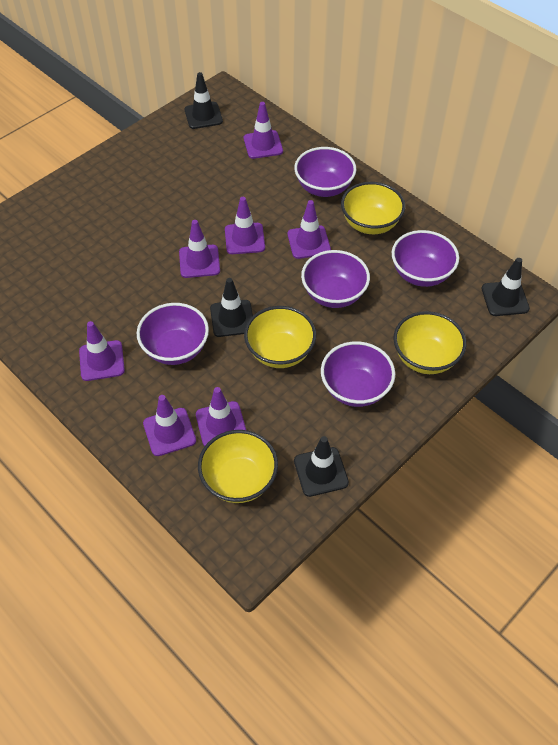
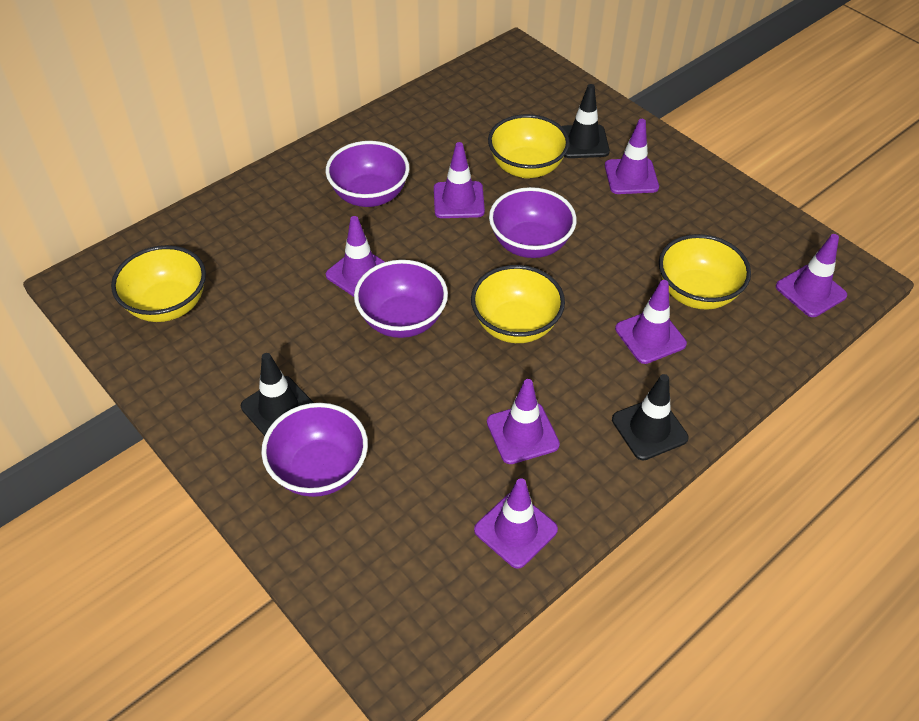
black traffic cone: [184,72,223,129] [210,278,253,337] [294,436,349,497] [482,258,530,316] = 4 -> [241,353,314,436] [562,84,610,158] [612,374,689,461] = 3
purple bowl: [137,303,209,365] [294,147,356,197] [301,250,370,308] [321,341,395,407] [392,230,459,287] = 5 -> [261,403,368,497] [326,141,409,207] [354,260,448,338] [489,187,577,258] = 4

